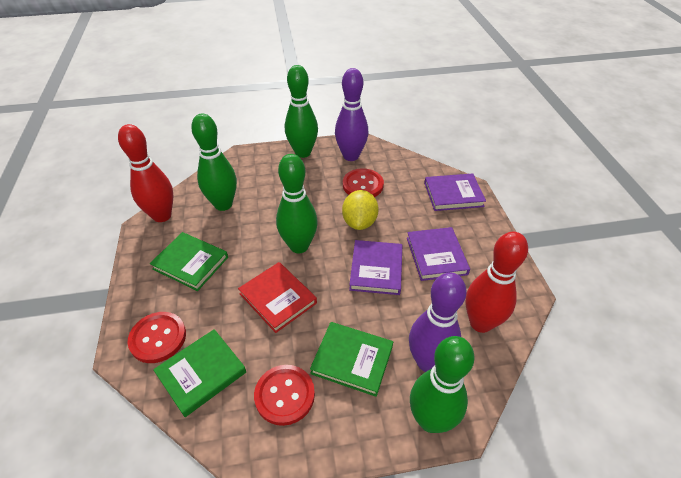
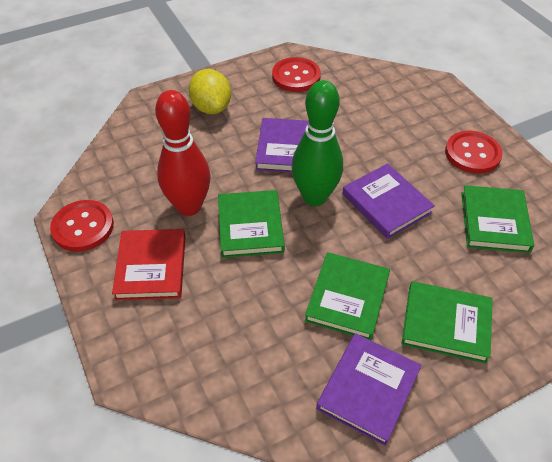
green book: [150,232,228,291] [153,329,246,417] [310,322,393,397] = 3 -> [218,190,285,258] [305,252,390,340] [401,281,493,364] [462,185,534,253] = 4
green bowling pin: [191,113,237,211] [276,154,318,253] [285,65,318,158] [410,336,475,433] = 4 -> [292,80,343,206] = 1
purple bowling pin: [335,68,368,161] [409,272,467,372] = 2 -> none = 0
red bowling pin: [118,124,173,222] [465,232,528,333] = 2 -> [155,90,211,216] = 1

